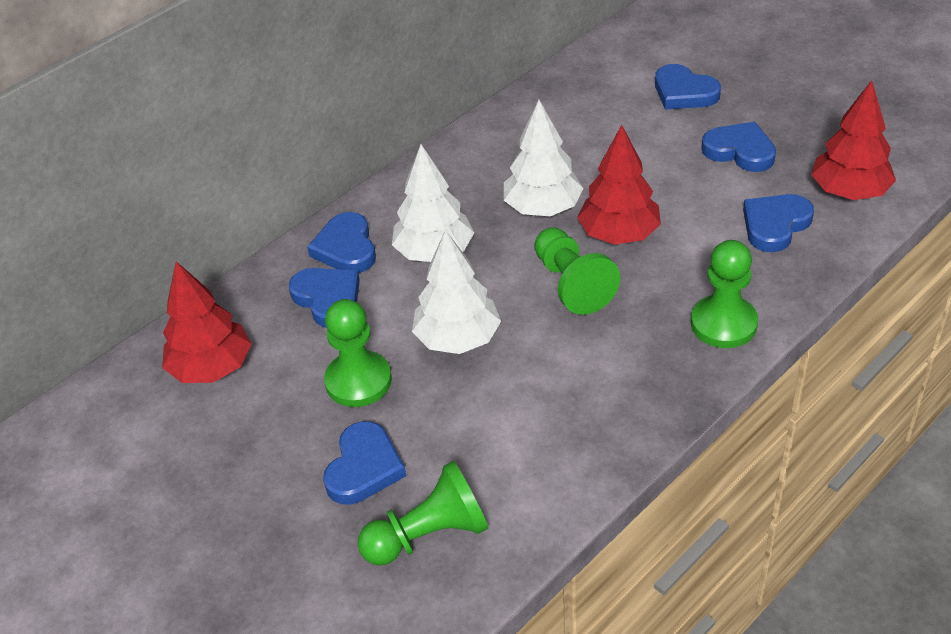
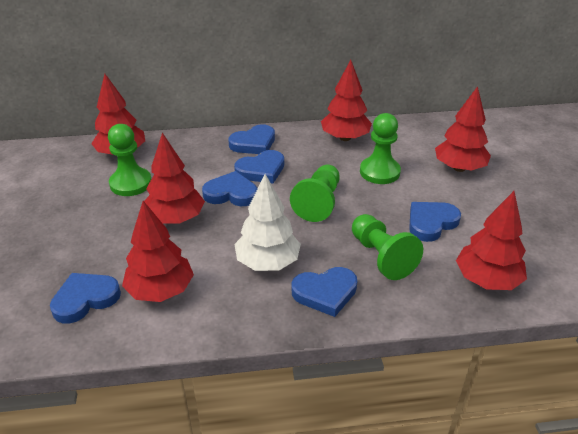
red tree: [162,261,252,383] [577,125,661,245] [811,80,896,200] = 3 -> [91,74,145,154] [122,201,194,302] [144,133,205,224] [321,60,372,141] [435,86,491,172] [456,191,527,290] = 6
white tree: [392,144,474,262] [412,230,501,354] [504,100,584,216] = 3 -> [234,174,301,271] = 1

